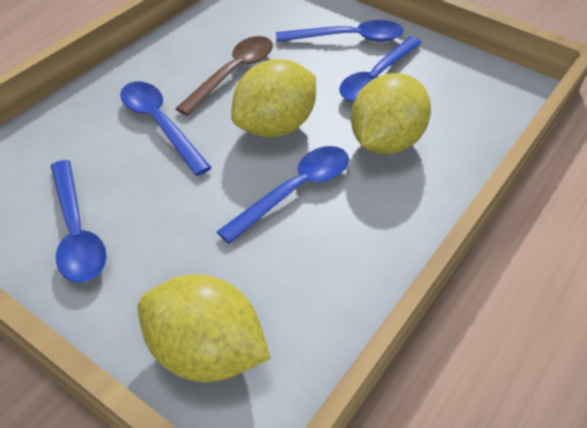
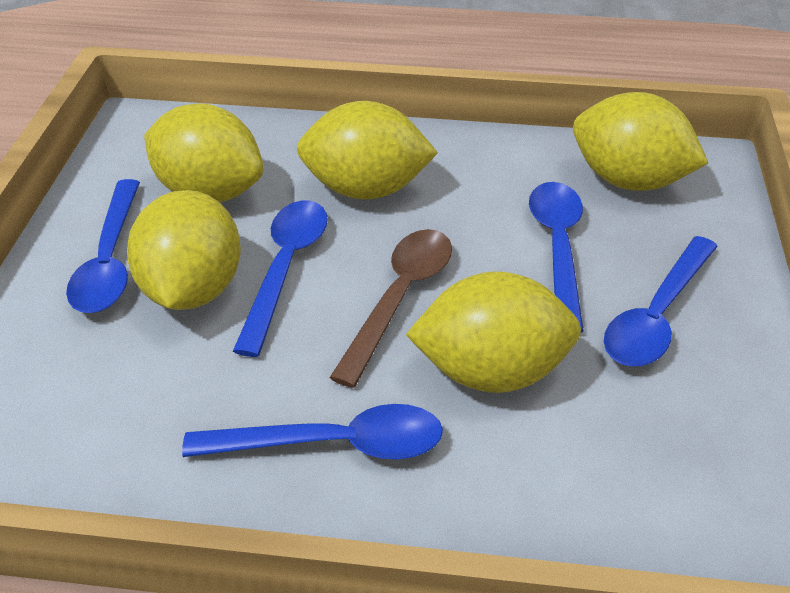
yellow lemon: [138,274,271,382] [231,59,316,137] [351,73,431,154] = 3 -> [127,190,241,310] [144,103,264,202] [297,101,438,200] [406,271,581,393] [573,92,708,191] = 5

